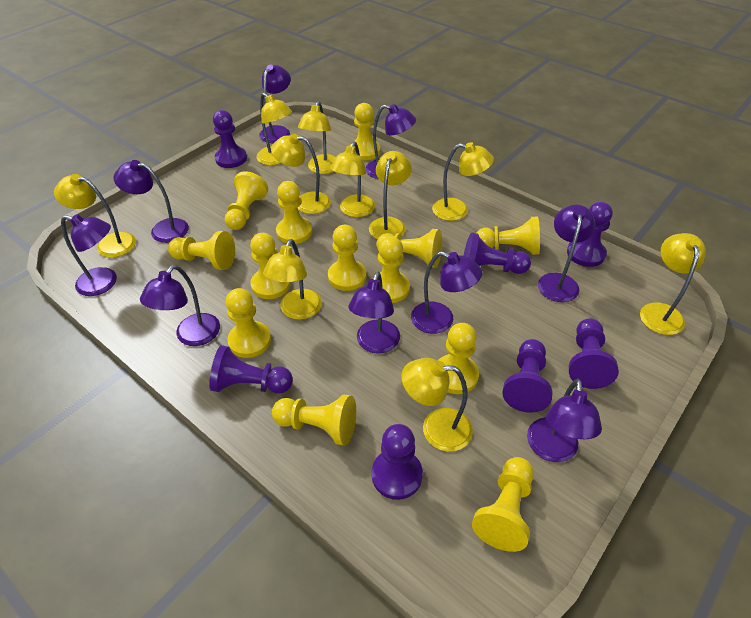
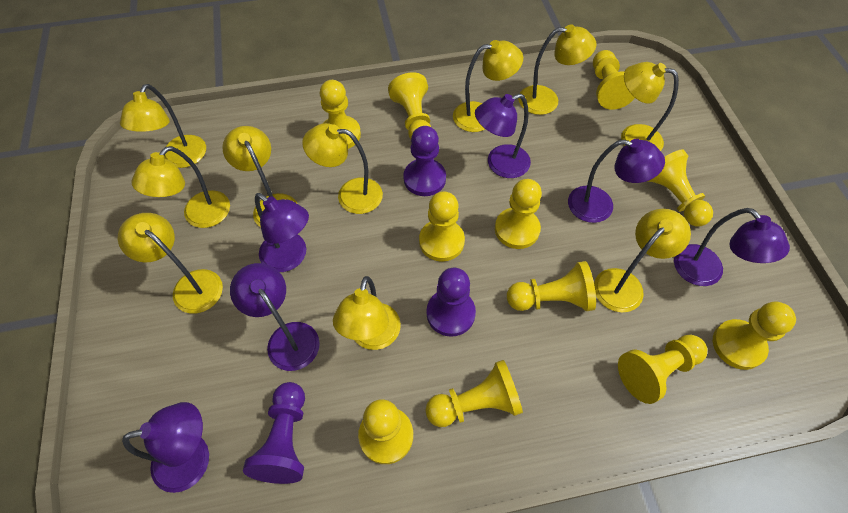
purple lamp: [61,214,117,296] [113,160,189,243] [140,265,220,346] [259,65,291,143] [348,272,400,354] [365,104,416,179] [411,251,482,334] [527,379,602,462] [538,204,596,302] = 9 -> [122,402,209,493] [230,263,320,371] [255,193,309,272] [475,93,531,178] [568,139,665,223] [674,208,790,286] = 6
purple pawn: [209,345,293,394] [213,110,247,168] [372,424,423,500] [464,232,531,274] [503,339,552,413] [567,202,613,267] [569,318,619,389] = 7 -> [243,382,305,484] [403,126,446,196] [427,268,476,337] = 3
yellow pawn: [168,231,235,270] [225,171,268,230] [226,288,271,358] [250,233,291,299] [272,395,356,446] [276,181,312,244] [328,225,367,291] [350,103,380,161] [372,236,410,303] [376,229,442,268] [438,323,479,394] [472,457,534,552] [476,216,540,255] = 13 -> [320,80,361,149] [358,400,413,464] [388,72,431,139] [419,192,465,262] [425,360,523,427] [495,179,542,249] [507,261,596,311] [593,50,635,110] [618,335,707,404] [648,149,713,226] [713,302,796,370] = 11

